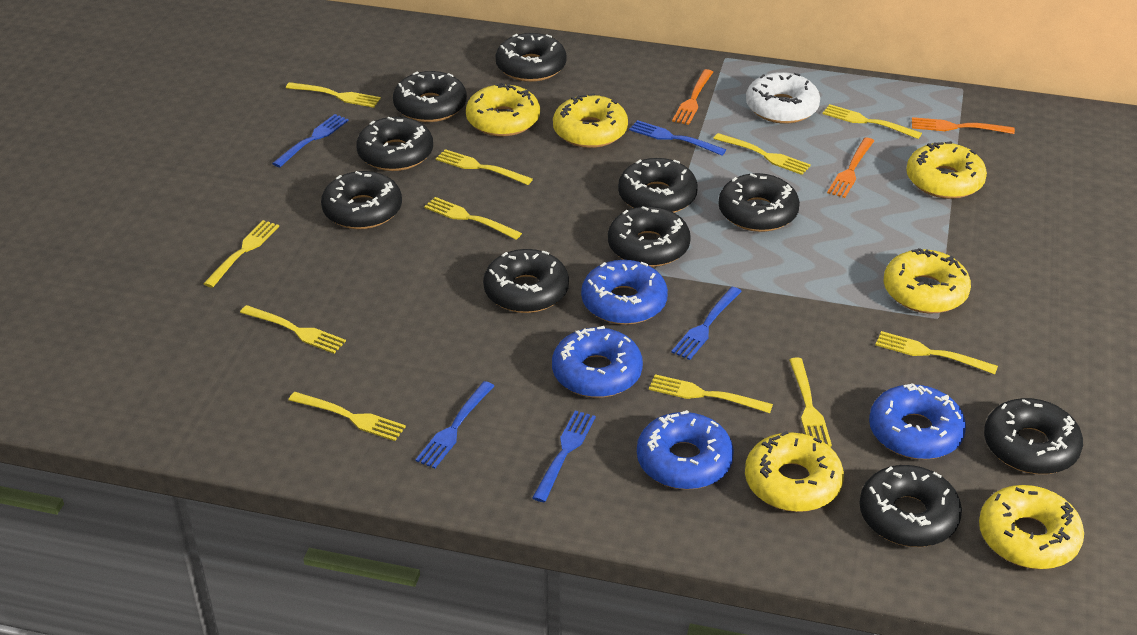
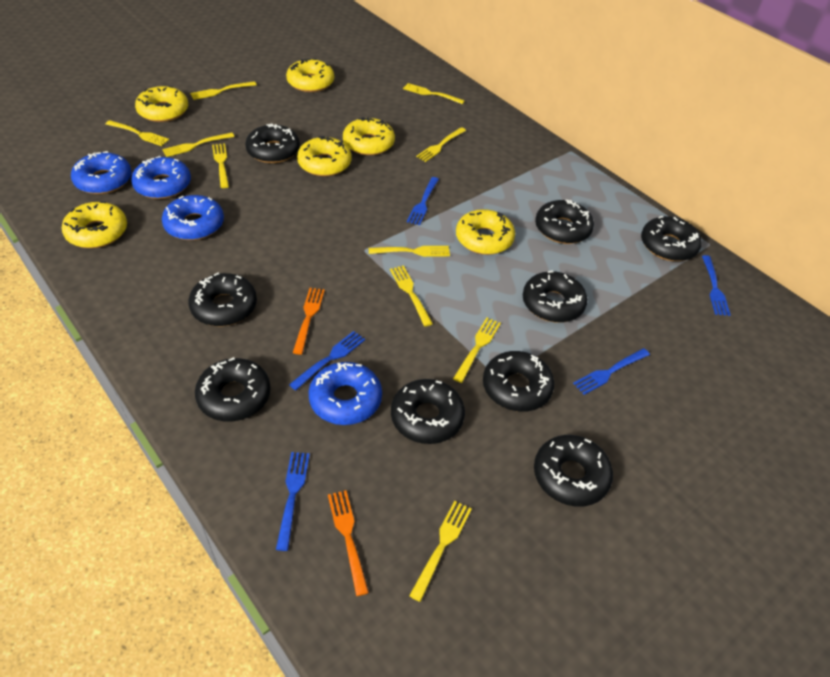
black donut: [321,171,402,229] [356,117,433,171] [393,71,467,122] [483,249,569,313] [495,33,567,82] [608,206,691,267] [618,158,698,213] [718,173,800,232] [859,465,962,547] [984,398,1083,474] = 10 -> [188,272,257,326] [195,357,271,422] [245,124,300,163] [391,379,465,444] [483,351,554,412] [523,271,587,323] [534,435,613,507] [535,200,594,244] [641,216,702,261] = 9
orange fork: [672,69,713,125] [827,137,874,198] [912,117,1015,134] = 3 -> [293,288,325,355] [328,490,369,596] = 2
white donut: [746,72,820,124] = 1 -> none = 0
yellow fork: [203,220,279,288] [240,305,346,354] [286,82,381,108] [289,392,406,441] [424,197,522,240] [436,149,533,185] [649,374,773,413] [713,133,811,175] [789,357,832,447] [823,104,922,139] [875,331,998,374] = 11 -> [105,120,169,146] [162,133,234,157] [190,81,256,100] [212,143,229,188] [369,246,450,257] [390,265,433,326] [403,83,465,104] [409,501,472,602] [416,127,466,162] [453,318,501,383] = 10

